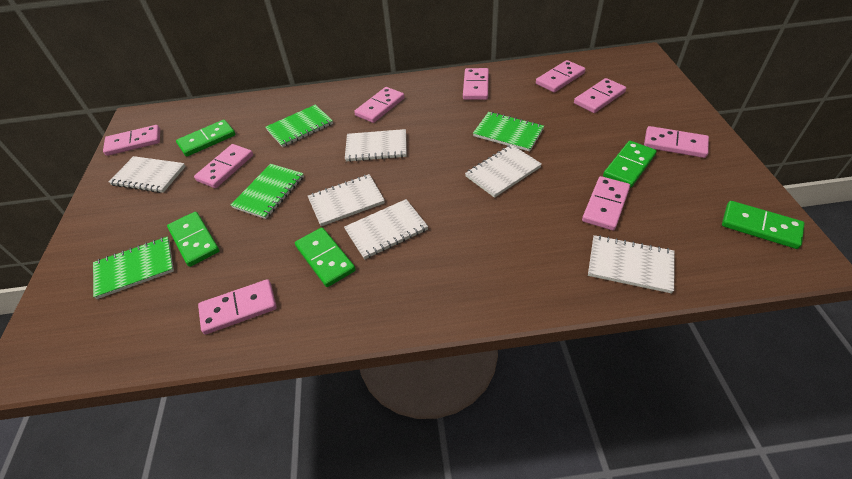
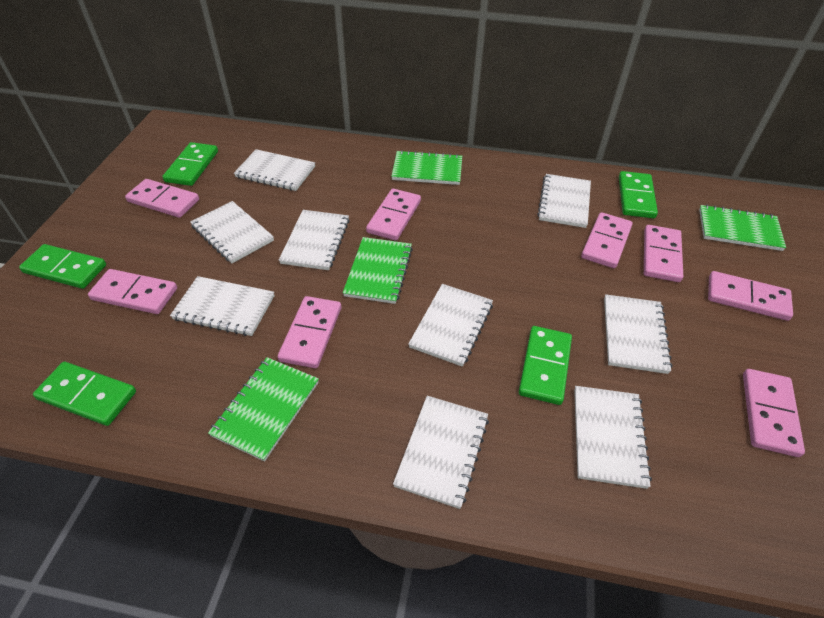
pink domino: [103,125,160,156] [194,144,253,188] [198,279,277,335] [354,87,405,123] [463,68,489,100] [536,60,586,92] [574,78,626,113] [582,176,630,231] [644,126,709,158] = 9 -> [88,269,177,314] [125,179,199,218] [278,296,341,368] [366,189,421,240] [581,212,633,268] [644,225,683,282] [708,271,793,321] [743,369,805,457] = 8
white notebook: [109,156,186,193] [308,174,385,226] [344,199,428,260] [345,129,407,162] [465,144,542,198] [588,235,675,294] = 6 -> [170,276,275,336] [190,201,274,263] [234,149,315,191] [279,210,350,270] [393,396,489,509] [408,284,493,367] [537,174,591,228] [574,386,652,489] [604,294,672,374] = 9

